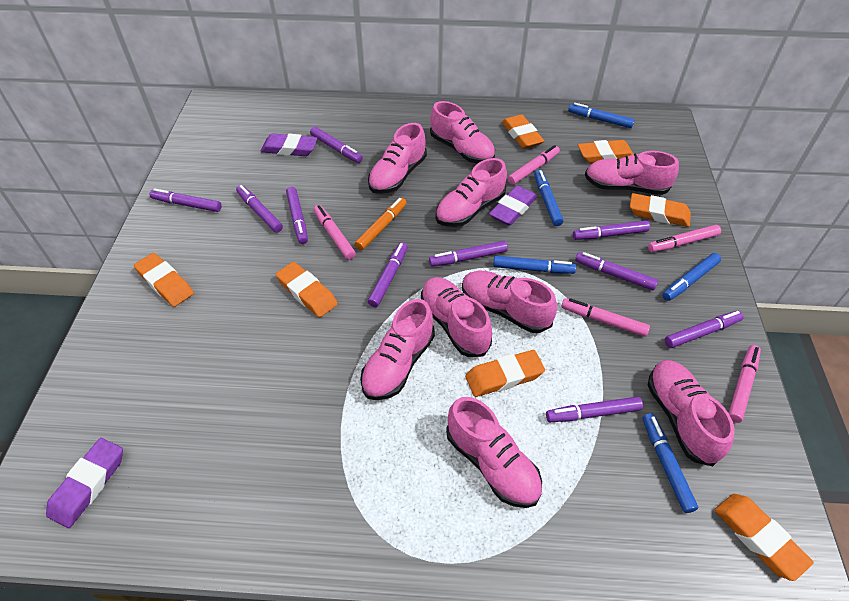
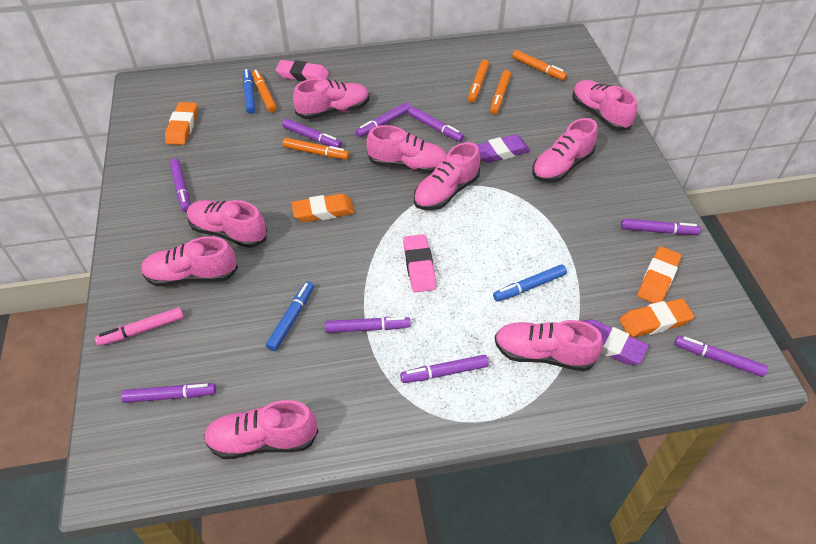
blue marker: [493,256,576,274] [534,170,564,226] [568,103,635,128] [642,413,698,513] [662,253,721,301] = 5 -> [243,69,255,114] [266,281,314,351] [493,264,567,302] = 3
orange eraser: [134,253,194,307] [276,262,338,318] [465,350,545,397] [502,114,544,149] [578,140,634,163] [630,193,691,227] [714,494,814,581] = 7 -> [165,102,198,145] [291,194,355,222] [619,299,694,338] [637,246,682,303] = 4
orange marker: [355,198,407,250] = 1 -> [252,70,277,113] [283,138,350,160] [468,60,489,103] [490,70,511,114] [512,50,567,81] = 5
pink eraser: none = 0 -> [275,60,329,81] [403,234,436,293] = 2
pink marker: [314,205,356,260] [508,145,560,185] [561,298,650,337] [648,225,721,252] [729,345,761,423] = 5 -> [95,307,184,346] = 1
purple eraser: [46,438,123,528] [261,133,317,156] [489,185,537,225] = 3 -> [477,134,530,163] [582,319,649,365] = 2
purple marker: [150,188,222,212] [236,185,283,232] [286,187,308,244] [310,127,363,163] [368,242,408,307] [429,241,508,267] [546,397,643,422] [573,221,650,240] [575,252,658,290] [665,311,744,348] = 10 -> [121,383,216,403] [170,158,191,212] [282,119,342,148] [325,317,411,333] [355,102,411,138] [400,355,489,383] [408,106,464,142] [621,219,701,235] [675,336,768,377] = 9

